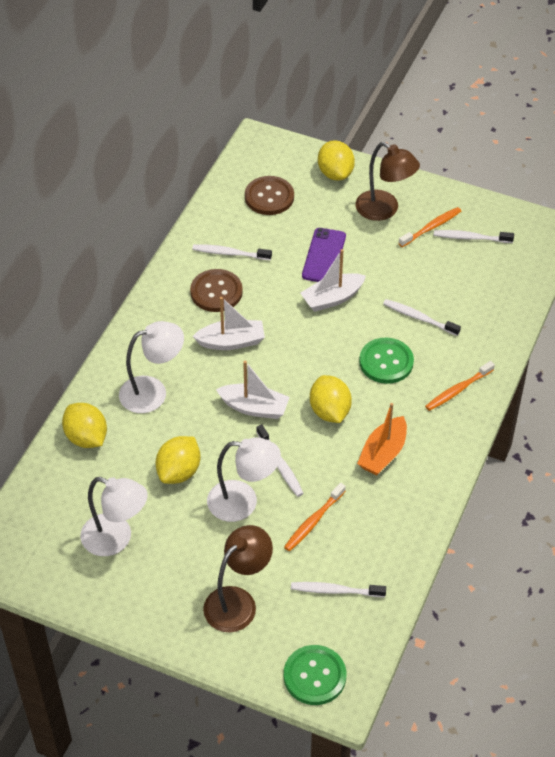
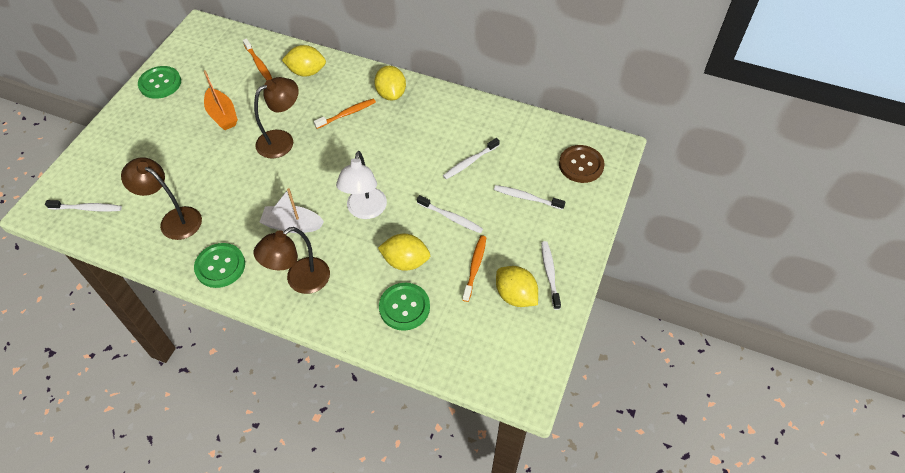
brown button: [190,269,243,312] [245,176,294,215] = 2 -> [559,145,605,183] = 1
brown lamp: [203,525,273,632] [356,142,420,221] = 2 -> [121,157,202,240] [254,77,299,158] [254,227,330,294] = 3
green button: [284,645,346,705] [359,338,414,384] = 2 -> [138,66,181,99] [194,243,245,288] [379,283,430,331] = 3
purple phone: [302,228,346,282] = 1 -> none = 0
white boat: [192,297,265,350] [216,361,290,419] [300,249,366,312] = 3 -> [259,188,324,233] = 1
white lamp: [80,477,148,556] [119,321,184,413] [207,437,281,522] = 3 -> [336,151,387,219] = 1

